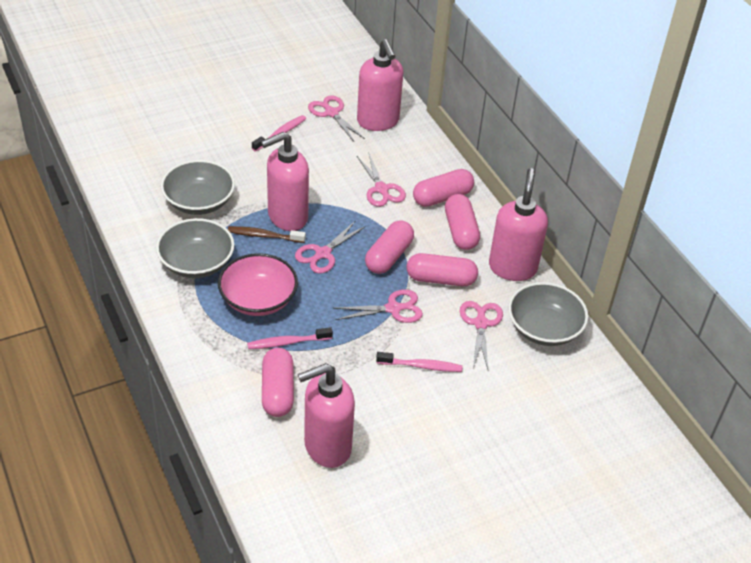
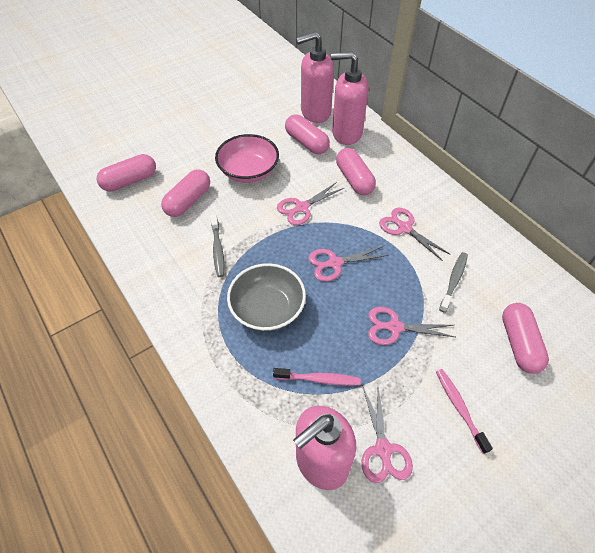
brown toothbrush: [228,226,306,243] = 1 -> none = 0
grey bowl: [156,218,235,278] [161,160,235,215] [508,282,588,346] = 3 -> [227,263,306,331] = 1
grey toothbrush: none = 0 -> [211,214,224,277] [439,252,468,313] = 2
pink soap dispenser: [261,132,309,231] [298,363,355,468] [357,39,403,131] [489,168,548,281] = 4 -> [293,406,356,490] [296,32,334,123] [331,52,369,145] = 3
pink toothbrush: [247,327,333,349] [252,115,306,151] [376,352,462,372] = 3 -> [273,368,361,386] [436,369,493,454] = 2

